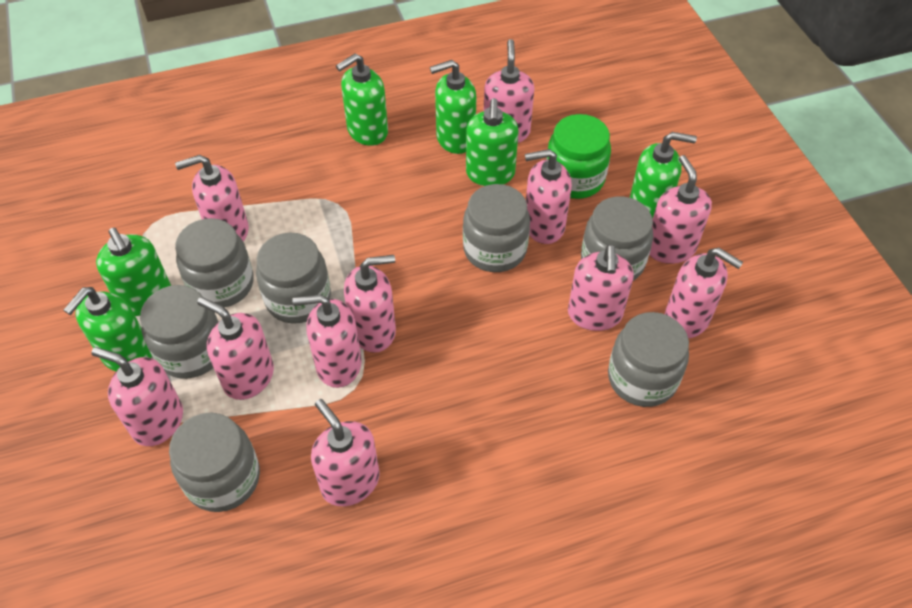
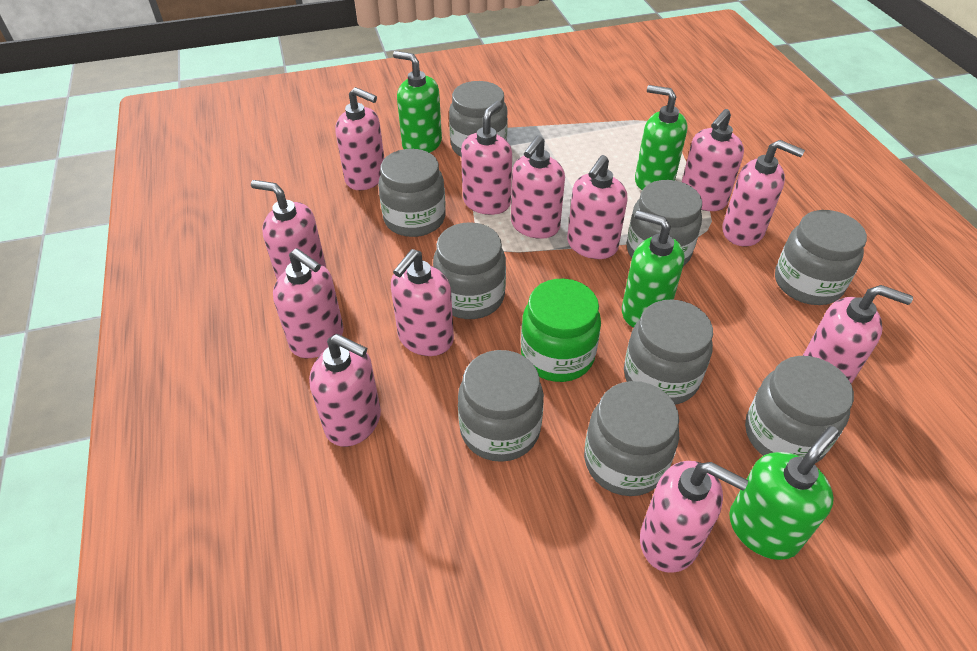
green soap dispenser: [64,287,152,372] [96,228,171,316] [336,53,388,146] [430,60,476,154] [466,98,519,186] [630,132,697,220] = 6 -> [393,51,442,153] [622,210,685,328] [635,85,688,190] [729,426,839,560] = 4
grey jar: [140,285,219,379] [169,413,260,512] [175,218,254,308] [256,233,331,323] [463,184,530,272] [581,196,653,281] [608,312,689,407] = 7 -> [378,149,446,237] [433,222,506,319] [449,81,508,156] [458,350,544,462] [584,381,679,496] [624,299,713,405] [627,180,702,266] [745,356,854,463] [775,210,867,305] = 9
pink soap dispenser: [91,347,183,446] [175,155,249,242] [197,297,274,400] [292,294,362,388] [311,399,380,506] [344,255,396,353] [484,39,534,143] [525,149,572,244] [568,244,634,331] [649,155,712,264] [665,248,743,338] = 11 -> [251,180,326,279] [273,248,344,358] [309,334,381,447] [335,87,385,190] [391,249,454,356] [461,101,512,215] [511,135,565,239] [567,155,627,259] [640,461,748,573] [682,109,744,211] [722,140,805,247] [803,285,913,384] = 12

